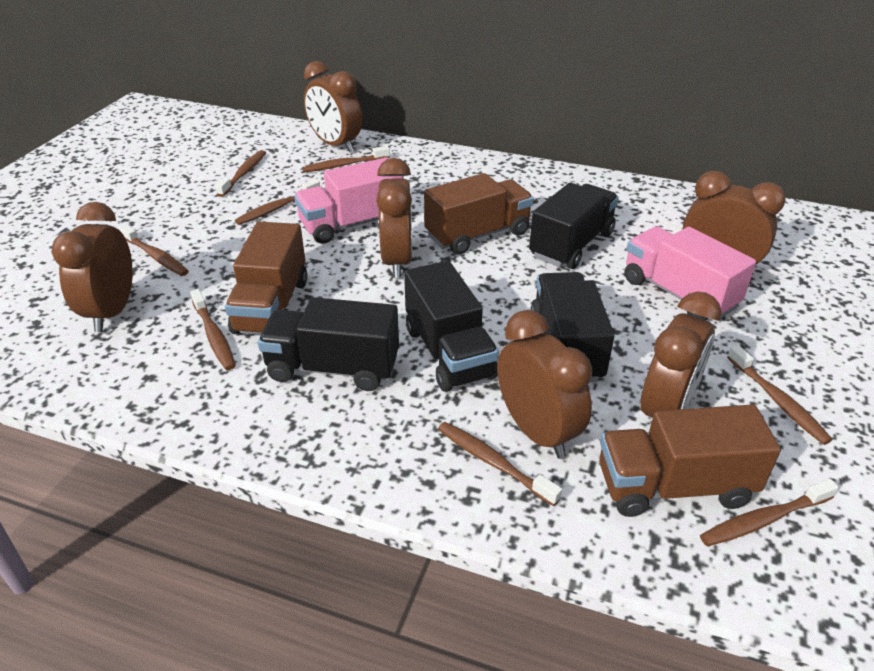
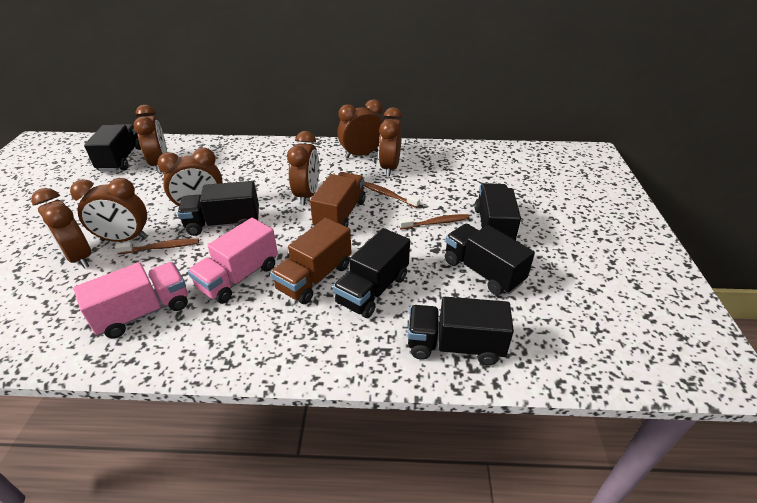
black truck: [258,297,399,391] [404,261,499,392] [529,182,619,269] [531,272,615,382] = 4 -> [84,124,141,172] [178,181,259,236] [333,228,410,318] [408,297,514,366] [445,224,535,295] [475,183,521,240] = 6
brown clock: [52,202,133,332] [304,61,362,152] [376,158,413,278] [497,310,592,459] [640,291,722,418] [683,171,786,275] = 6 -> [31,188,92,269] [70,178,148,242] [134,105,167,173] [158,148,223,210] [287,131,319,205] [337,99,383,159] [379,107,402,176] = 7
brown toothbrush: [119,224,189,276] [190,289,236,370] [215,150,266,197] [235,179,320,225] [302,146,390,172] [438,422,562,506] [700,479,839,546] [727,345,832,445] = 8 -> [115,238,199,254] [363,182,420,208] [399,214,469,229] = 3
brown truck: [225,222,308,334] [424,173,534,255] [599,405,781,517] = 3 -> [270,218,352,304] [310,172,366,227] = 2

